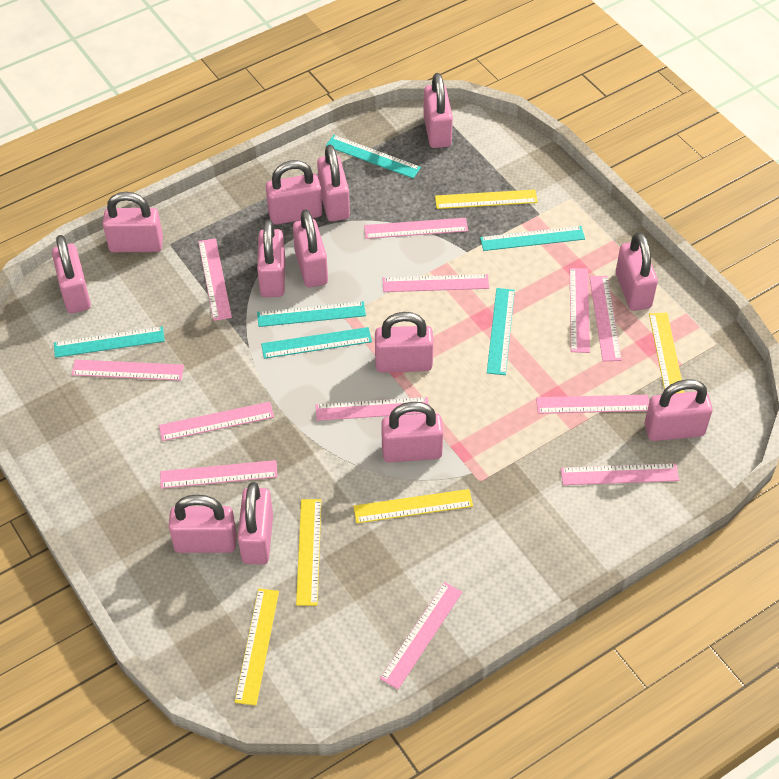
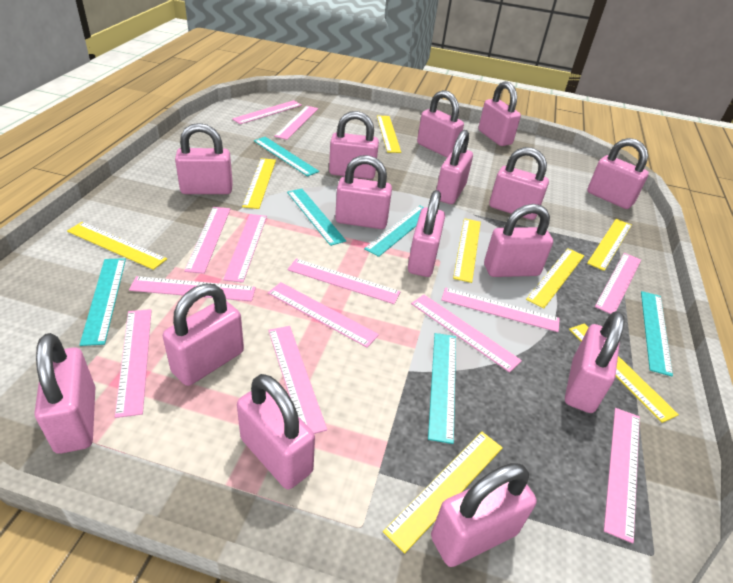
pink padlock: [52,235,91,313] [103,192,163,252] [169,495,237,553] [238,482,273,565] [257,219,285,297] [266,160,322,225] [293,210,328,288] [317,145,350,221] [375,312,434,373] [381,402,443,463] [423,73,453,148] [616,232,658,311] [645,379,713,441] = 13 -> [35,333,95,454] [163,284,244,386] [175,123,233,194] [237,374,315,489] [329,111,379,179] [335,155,392,229] [408,190,445,277] [417,90,464,158] [431,463,537,567] [436,130,473,204] [478,81,521,146] [484,204,553,277] [489,147,549,220] [565,311,624,413] [587,138,649,209] = 15
pink ruler: [71,360,184,381] [159,402,274,441] [160,460,278,489] [198,238,232,321] [316,397,429,421] [364,218,468,239] [380,582,462,689] [383,274,489,292] [536,395,649,414] [561,463,679,485] [570,268,590,353] [589,276,622,361] = 12 -> [115,309,152,418] [129,276,256,301] [184,207,230,274] [223,214,267,283] [232,100,302,124] [268,282,379,348] [268,326,327,434] [274,106,318,140] [287,259,401,304] [411,295,522,373] [441,287,560,332] [595,253,641,314] [604,408,640,543] = 13
yellow ruler: [235,588,279,706] [296,499,322,606] [353,489,473,523] [435,190,538,209] [649,313,685,393] = 5 -> [67,222,167,270] [242,158,276,209] [377,116,401,153] [383,432,503,554] [453,218,481,283] [526,248,584,309] [569,323,679,423] [587,219,632,271] = 8

